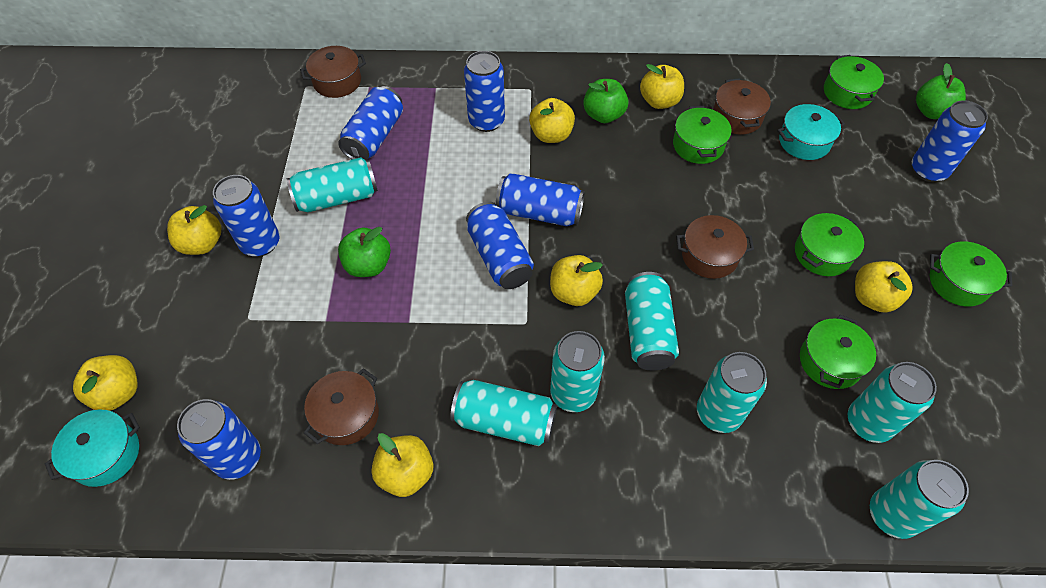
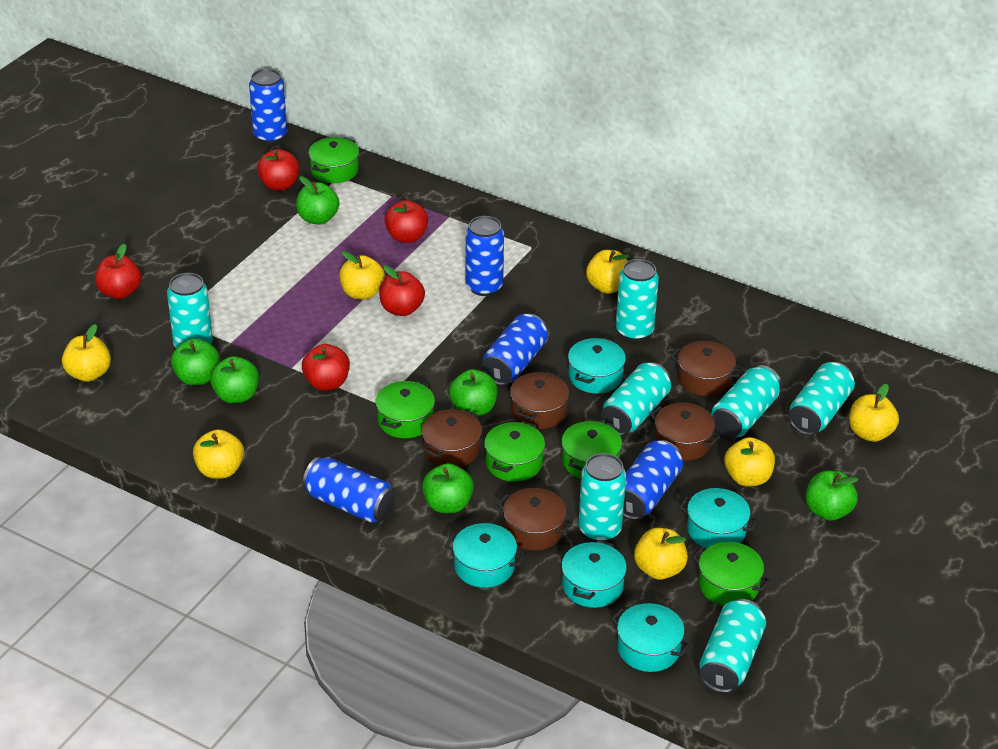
blue can: [177,399,261,480] [213,175,280,257] [338,86,403,160] [464,51,505,132] [466,202,534,289] [496,173,585,226] [912,100,988,182] = 7 -> [249,69,287,143] [303,457,395,523] [465,216,504,296] [481,314,548,385] [623,440,683,520] = 5
brown pot: [300,46,366,98] [304,368,379,445] [676,215,754,279] [713,78,771,135] = 4 -> [421,409,482,467] [497,488,573,550] [510,371,569,429] [650,403,720,461] [671,341,742,396] = 5
green apple: [338,227,391,277] [583,79,628,123] [916,63,966,119] = 3 -> [171,339,220,385] [210,356,259,403] [296,176,340,225] [422,463,474,513] [449,369,497,416] [805,471,859,521] = 6
red apple: none = 0 -> [95,244,141,299] [257,149,300,190] [302,344,350,391] [379,265,425,316] [384,200,428,243] = 5
turquoise pot: [45,410,140,487] [777,104,845,160] = 2 -> [445,523,525,588] [561,540,627,608] [568,338,626,393] [611,603,691,672] [679,488,758,548] = 5

